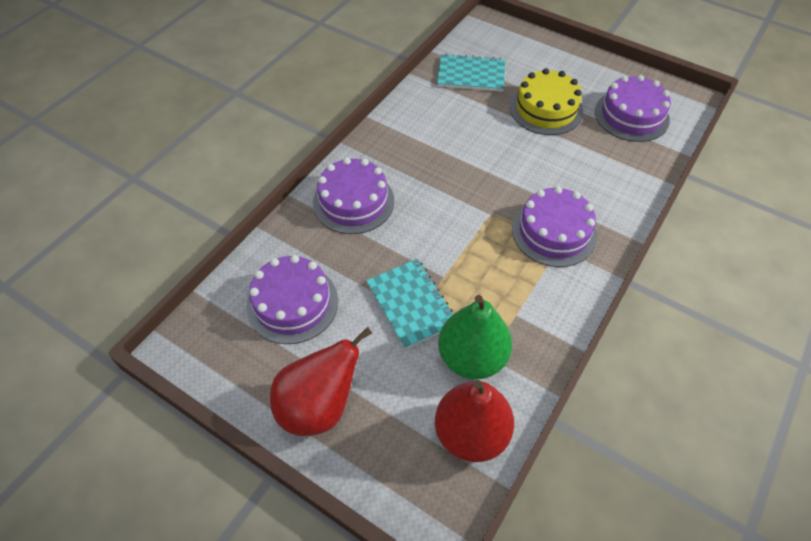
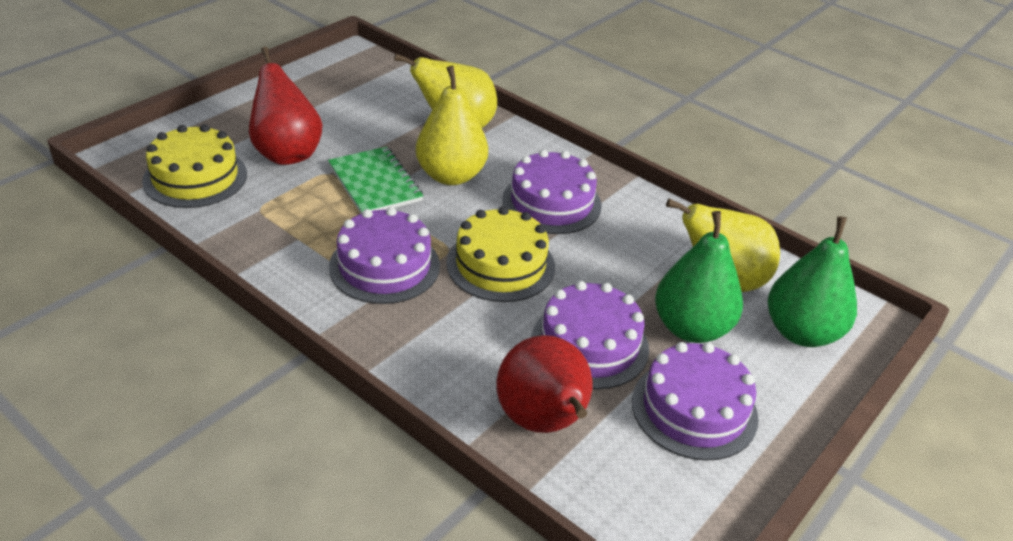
green notebook: none = 0 -> [328,146,423,214] = 1
green pear: [438,295,512,379] = 1 -> [655,211,743,343] [768,216,857,347] = 2
turquoise notebook: [366,259,453,349] [437,54,505,92] = 2 -> none = 0
yellow cake: [510,68,583,135] = 1 -> [142,124,247,208] [446,206,555,302] = 2
yellow pear: none = 0 -> [394,54,497,128] [416,66,488,185] [666,199,780,292] = 3

